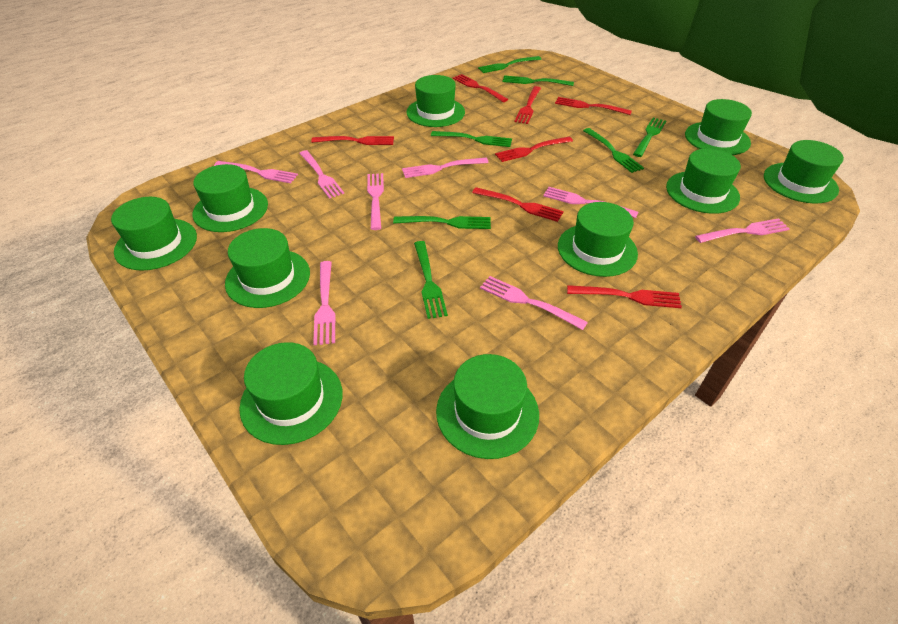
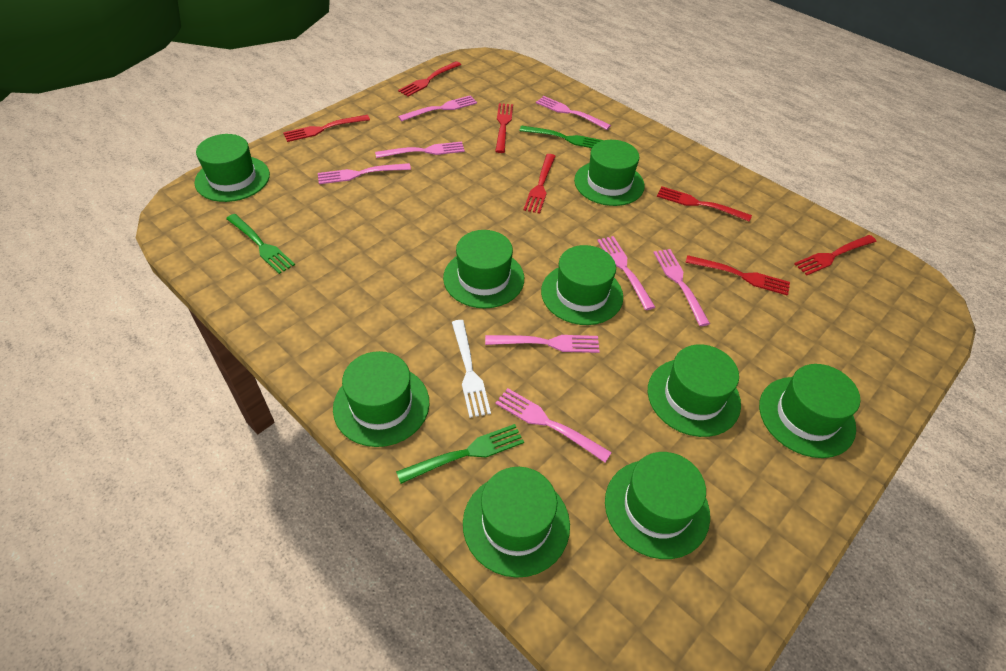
green fork: [393,216,491,229] [414,241,448,319] [431,131,512,147] [478,56,541,73] [503,75,574,86] [583,128,644,173] [633,118,666,157] = 7 -> [226,214,295,274] [396,424,524,484] [519,126,604,148] = 3
green hat: [111,197,197,271] [192,164,268,232] [225,228,310,308] [239,342,343,445] [407,75,465,127] [436,354,539,459] [558,202,638,277] [666,148,741,214] [685,99,752,155] [764,140,844,203] = 10 -> [194,134,270,202] [333,351,429,447] [443,230,524,308] [463,467,570,578] [541,245,623,325] [574,140,645,206] [605,452,710,559] [648,345,741,437] [759,364,860,458] = 9
white fork: none = 0 -> [452,320,491,418] = 1

